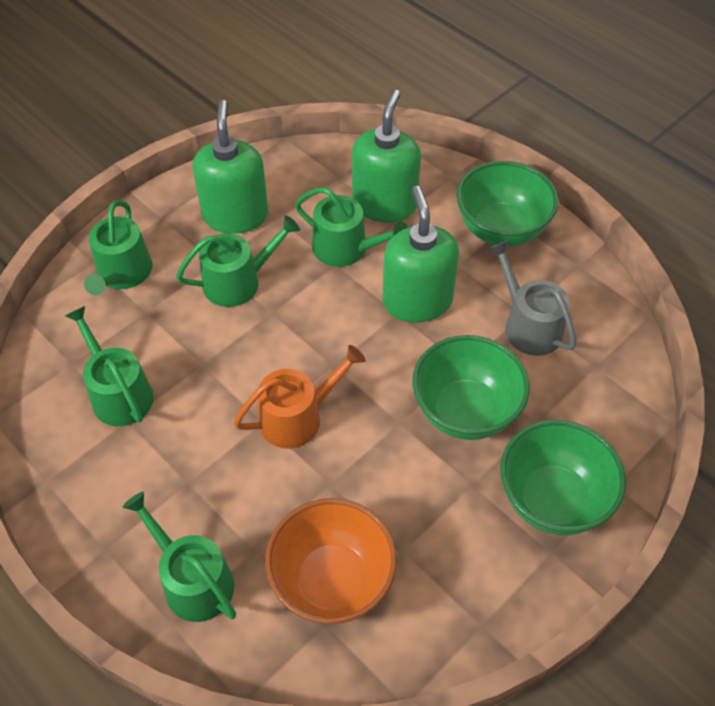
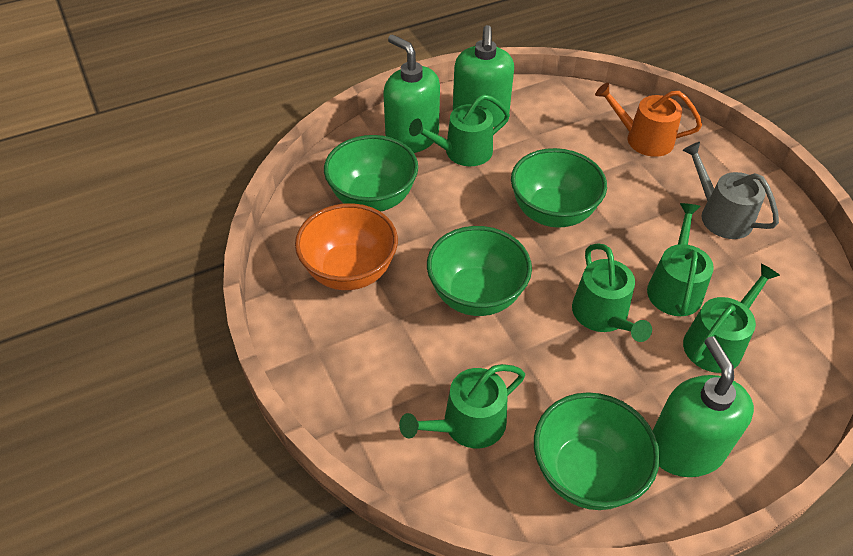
green bowl: [412,335,530,440] [456,161,558,246] [500,420,626,535] = 3 -> [324,135,418,212] [427,226,532,316] [511,148,607,228] [534,392,660,510] = 4

